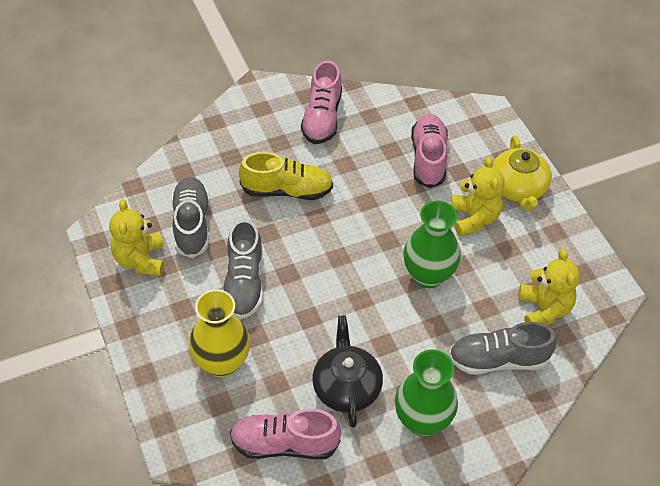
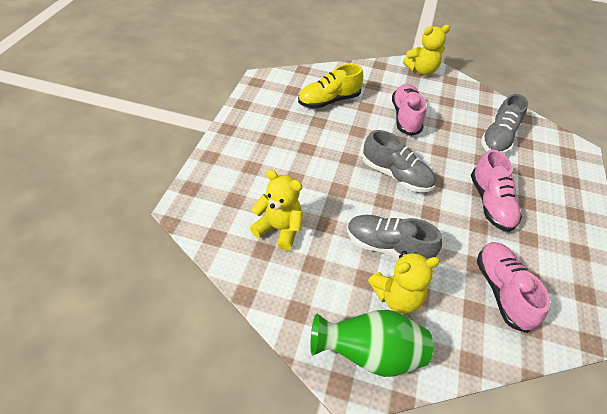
black teapot: [312,315,383,428] = 1 -> none = 0
green vase: [395,349,458,436] [403,201,461,288] = 2 -> [311,310,433,377] = 1
yellow teapot: [492,135,552,211] = 1 -> none = 0
yellow vase: [189,289,250,377] = 1 -> none = 0

